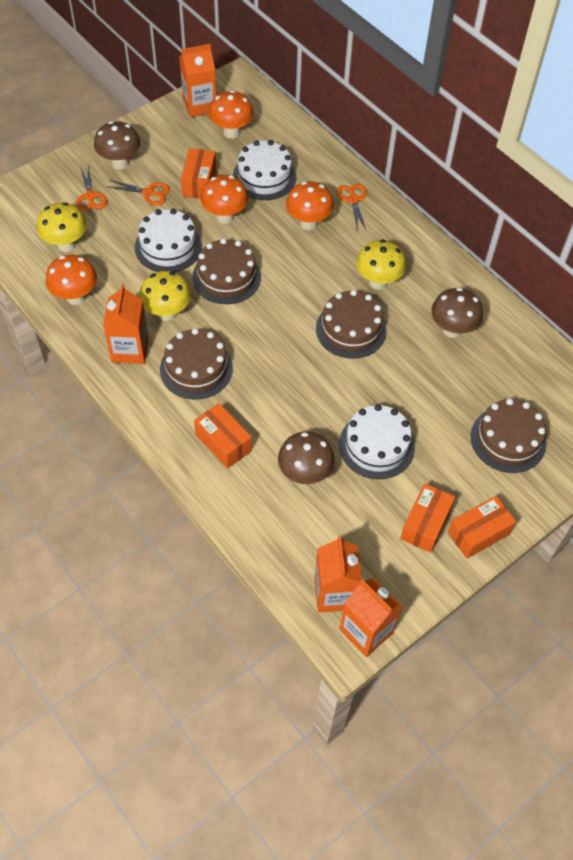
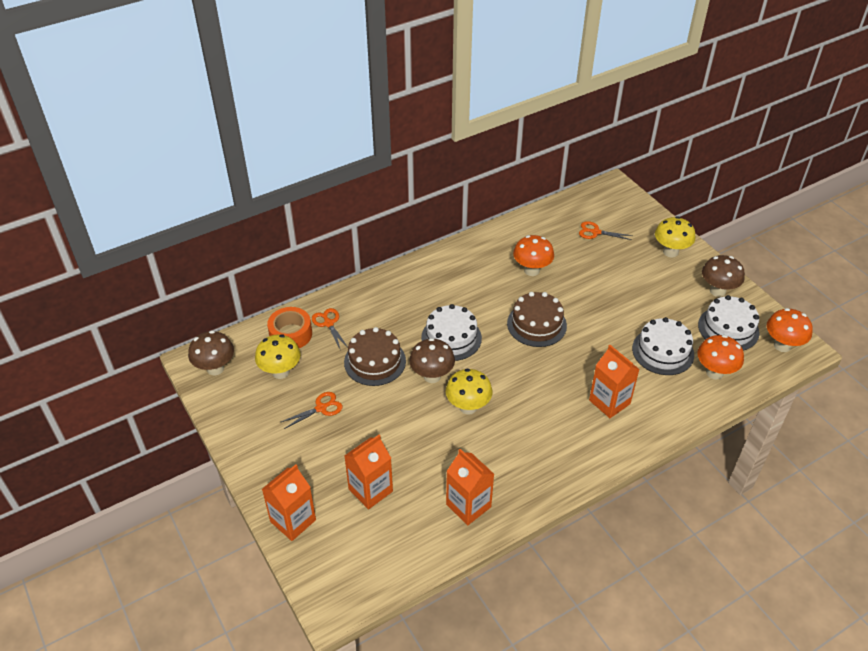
brown cake: [160,328,233,399] [192,238,261,304] [316,290,387,359] [471,398,547,473] = 4 -> [344,327,406,386] [507,292,567,347] = 2
orange box: [181,148,216,199] [194,403,252,469] [400,483,455,553] [448,496,516,559] = 4 -> none = 0
orange mushroom: [46,255,97,305] [200,175,248,224] [209,90,254,139] [286,181,334,230] = 4 -> [513,235,554,276] [697,335,744,379] [767,308,813,352] = 3
orange tape: none = 0 -> [267,307,312,348] = 1

